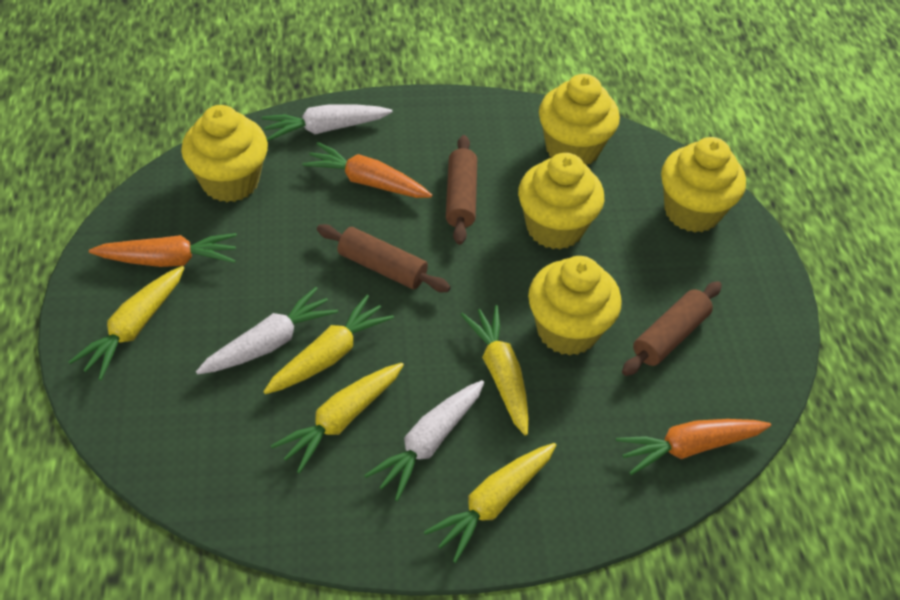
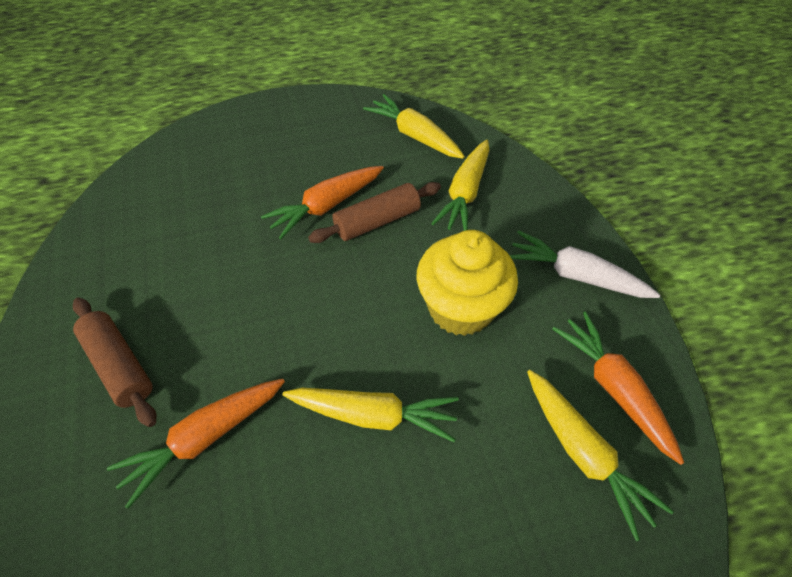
brown rolling pin: [317,224,451,292] [446,135,477,245] [622,281,722,376] = 3 -> [73,297,156,427] [308,182,441,243] = 2
white carrot: [196,287,338,374] [262,104,393,141] [364,380,484,501] = 3 -> [509,230,660,298] = 1
yellow carrot: [69,266,184,380] [263,295,394,394] [271,363,404,473] [424,443,556,563] [460,305,529,436] = 5 -> [283,388,459,442] [363,94,465,159] [431,140,489,231] [527,370,674,541] = 4
yellow cupcake: [181,105,268,202] [518,153,604,250] [528,256,622,355] [539,74,620,166] [661,137,746,232] = 5 -> [417,230,518,336] = 1

